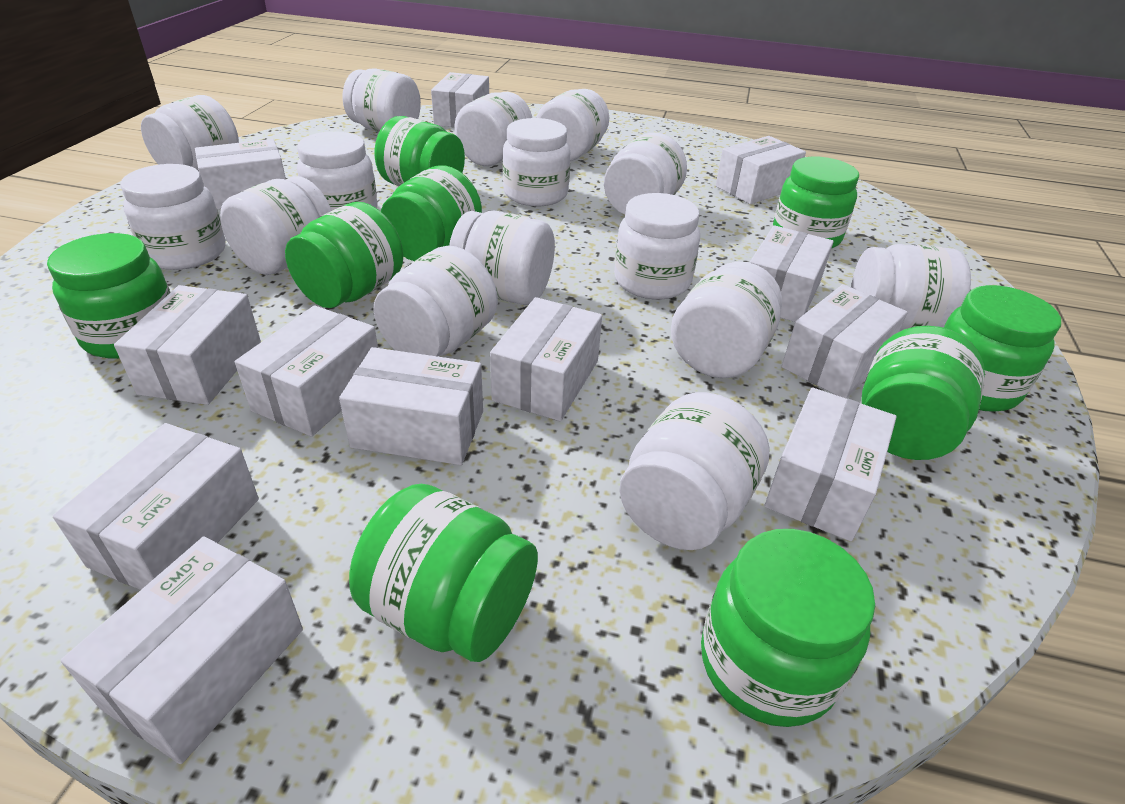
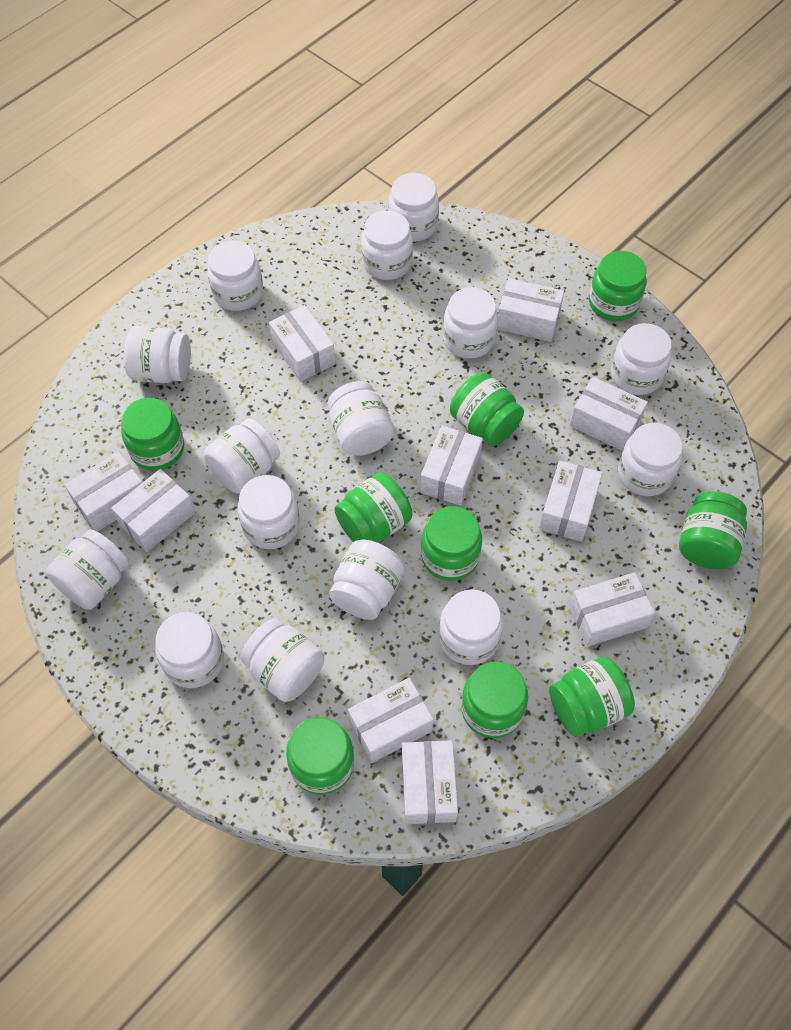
white box: [53,423,259,590] [61,536,303,764] [114,285,261,405] [195,139,286,209] [235,305,378,437] [339,347,483,465] [431,72,489,128] [490,297,602,421] [716,136,806,204] [750,225,834,322] [764,387,897,542] [781,284,908,398] = 12 -> [64,452,143,532] [111,469,195,552] [269,305,335,382] [348,678,433,763] [402,740,458,824] [420,425,483,506] [497,278,564,342] [539,460,602,542] [569,572,655,647] [570,377,648,451] = 10

